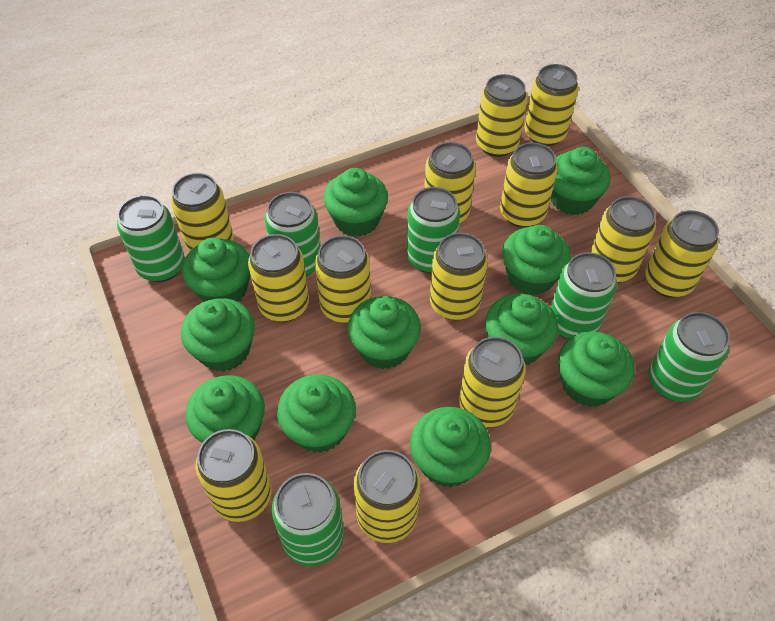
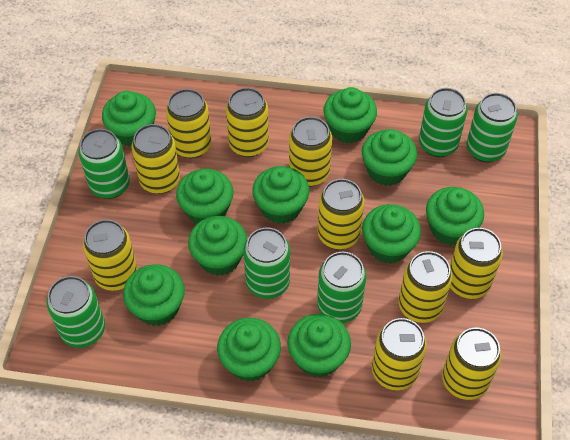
yellow can: [171,173,234,252] [195,429,272,522] [248,234,309,322] [315,235,371,323] [354,450,421,543] [424,142,476,223] [430,233,488,320] [459,337,526,427] [476,74,528,157] [500,143,558,228] [524,64,579,146] [590,196,656,283] [645,210,719,298] = 13 -> [83,220,137,291] [132,124,180,194] [166,89,212,158] [226,88,269,157] [289,117,332,187] [318,179,364,249] [372,318,427,390] [399,251,452,323] [442,328,502,400] [450,228,503,299] = 10

